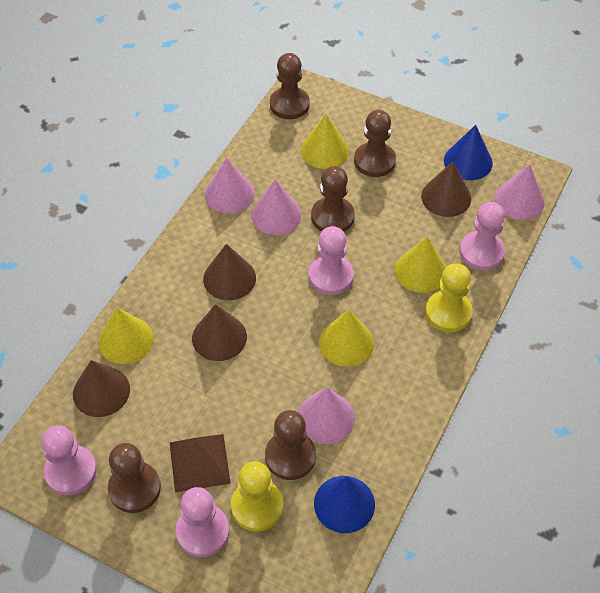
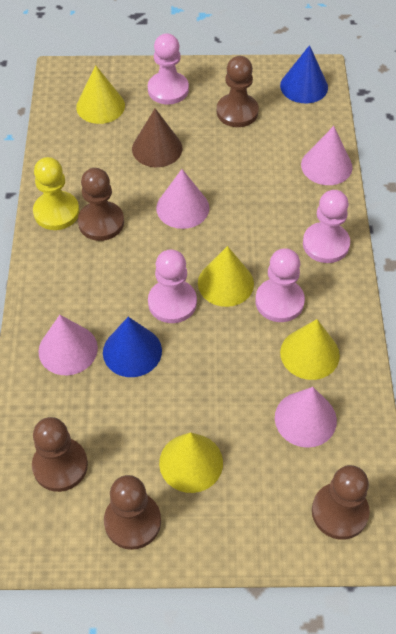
brown cone: [73,360,130,417] [192,304,247,361] [203,244,256,300] [421,161,471,217] = 4 -> [132,108,182,167] = 1
brown pyramid: [170,434,231,493] = 1 -> none = 0
yellow pawn: [231,461,283,532] [425,263,473,332] = 2 -> [33,157,80,230] = 1

